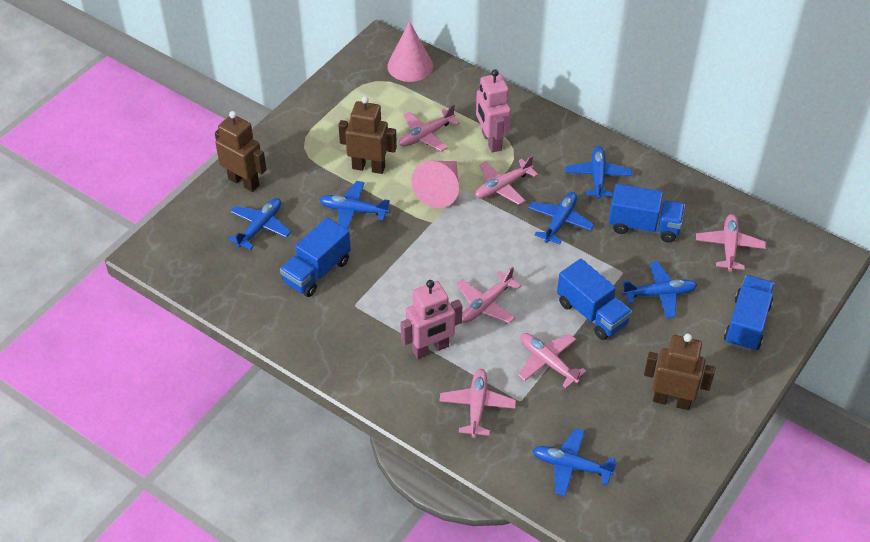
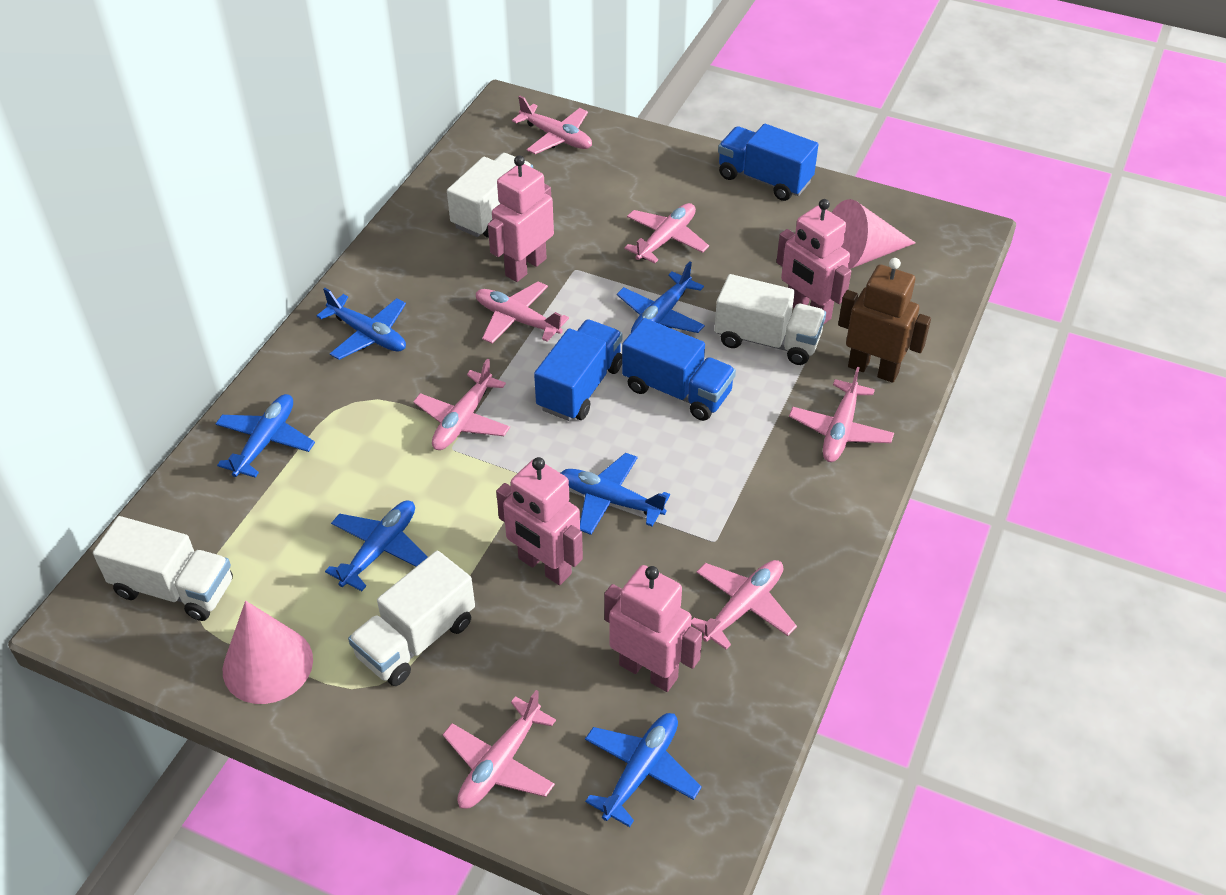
blue truck: [280,217,351,297] [557,259,632,340] [609,184,685,243] [724,275,775,352] = 4 -> [534,320,622,421] [622,318,736,421] [718,124,818,201] = 3
brown robot: [215,111,267,192] [338,96,397,174] [644,334,715,410] = 3 -> [838,258,931,383] = 1
pink plane: [399,104,460,152] [439,369,516,438] [456,267,521,324] [475,155,538,205] [518,333,587,388] [696,214,766,271] = 6 -> [413,358,510,450] [443,690,556,809] [476,281,569,344] [512,96,592,154] [624,203,709,263] [691,560,797,650] [789,367,894,462] = 7
pink robot: [400,280,462,359] [476,69,511,153] = 2 -> [488,155,554,282] [496,457,583,585] [604,565,702,692] [776,199,851,325] = 4
white truck: none = 0 -> [93,516,233,621] [348,551,475,686] [447,153,533,238] [714,274,826,365] = 4

